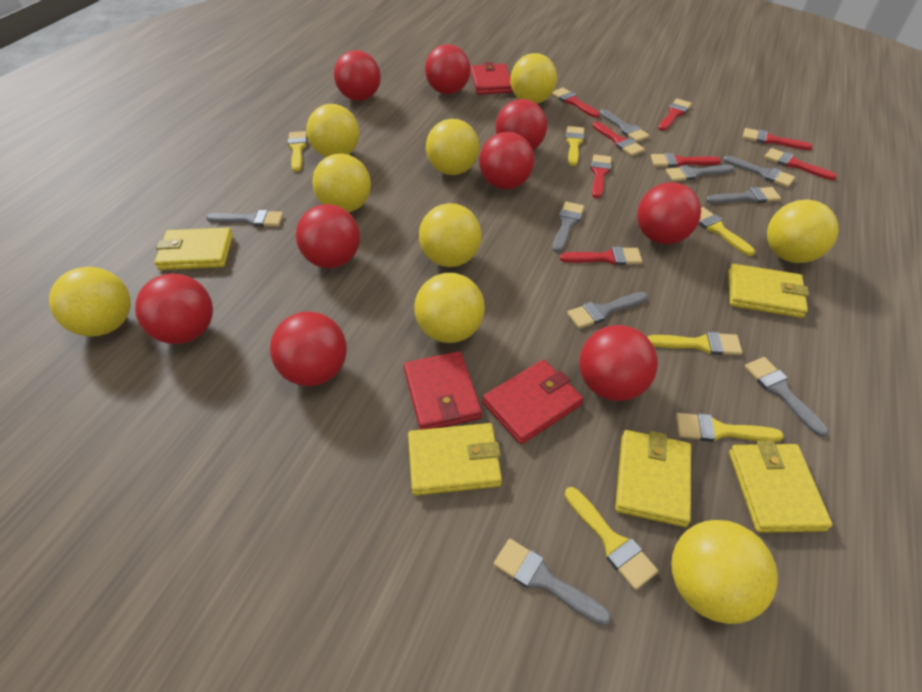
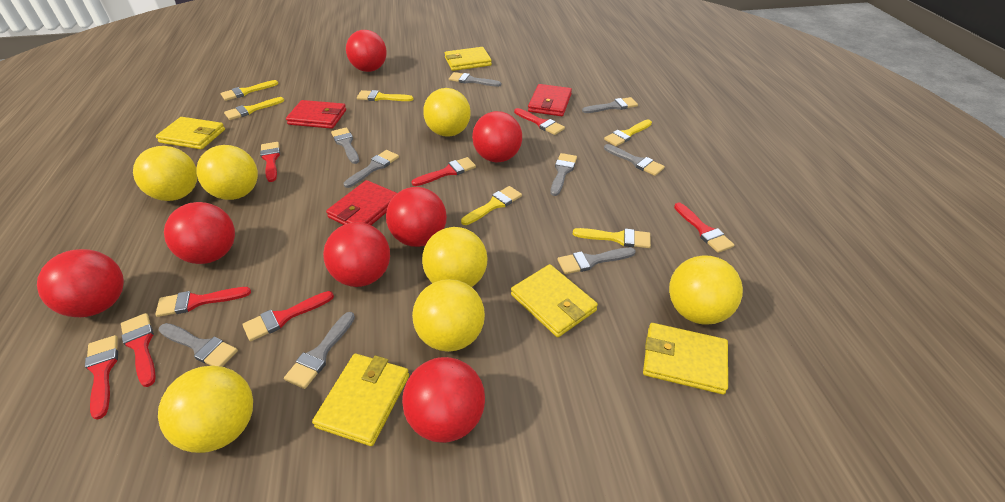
red ball: [135,274,213,344] [270,312,347,386] [296,204,360,268] [334,50,381,101] [425,44,470,94] [479,132,534,189] [496,99,547,150] [579,325,658,401] [637,182,701,244] = 9 -> [37,249,124,317] [164,202,235,264] [323,222,390,287] [346,30,387,72] [386,187,447,247] [402,357,485,443] [472,111,522,162] = 7
yellow ball: [49,267,131,336] [306,104,359,157] [312,154,371,212] [414,273,485,343] [419,203,482,267] [426,119,479,175] [510,53,557,104] [671,520,778,624] [767,199,838,263] = 9 -> [133,146,197,201] [158,366,253,453] [196,145,258,200] [412,279,485,352] [422,227,487,287] [423,88,471,137] [669,255,743,325] = 7

